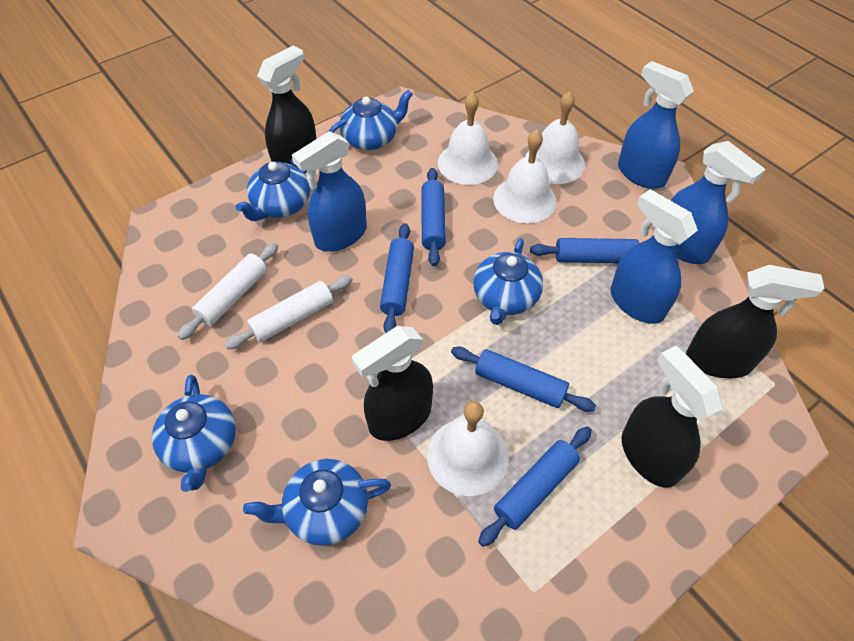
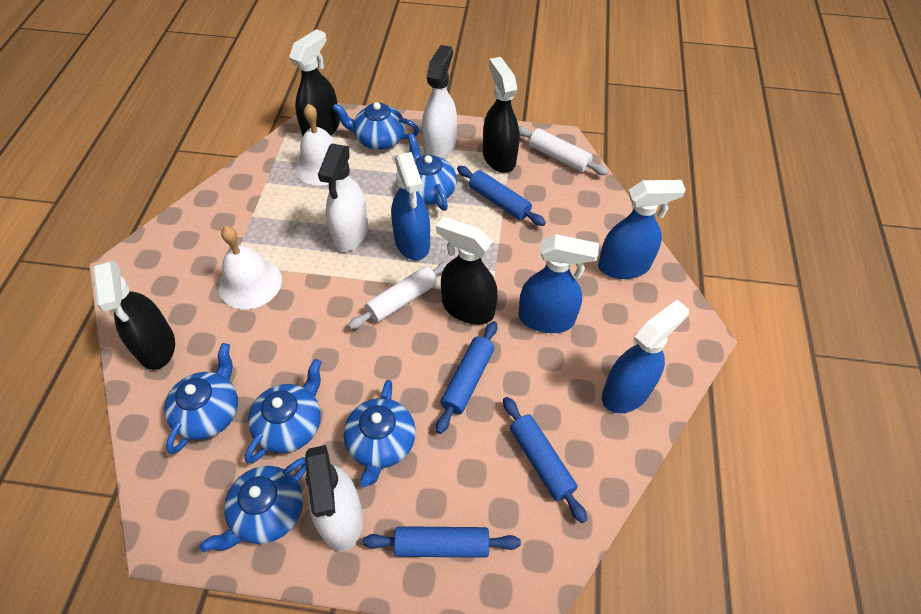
blue rolling pin: [380,223,414,333] [421,168,446,266] [451,347,596,412] [478,426,592,547] [530,238,639,263] = 5 -> [363,526,521,558] [436,321,497,434] [457,166,546,226] [503,397,587,523] = 4
blue teapot: [152,374,236,492] [236,159,310,221] [243,459,391,546] [329,89,413,150] [473,238,543,325] = 5 -> [164,343,238,454] [199,457,306,552] [245,359,322,464] [332,102,419,150] [343,380,416,487] [408,134,457,211] = 6
white bell: [427,401,509,496] [438,92,498,185] [493,130,556,223] [525,91,585,184] = 4 -> [218,226,282,309] [295,104,350,186] = 2
white spray bottle: none = 0 -> [305,445,363,551] [318,143,368,251] [422,45,457,159] = 3

